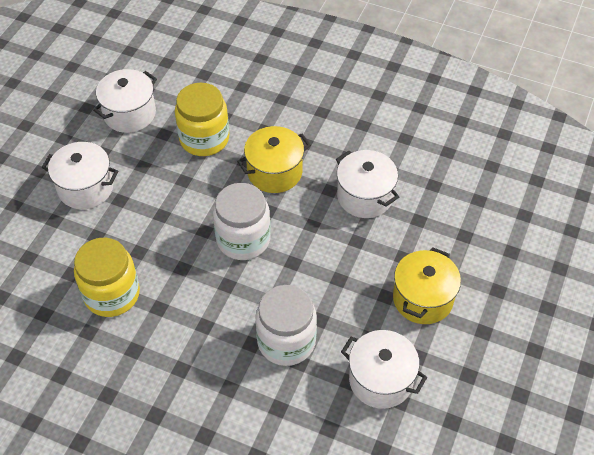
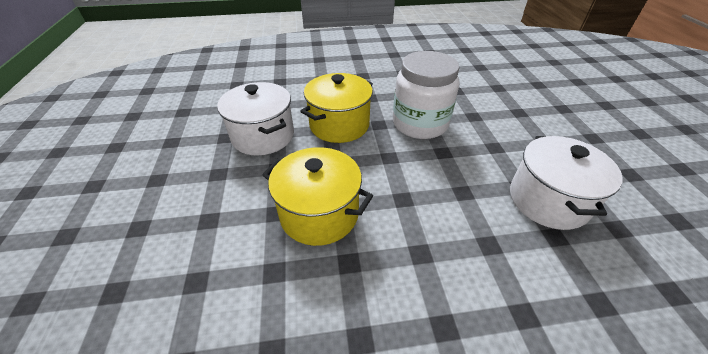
white jar: [213,183,271,260] [255,285,317,366] = 2 -> [393,51,460,139] = 1
white pot: [42,142,118,209] [93,69,157,133] [336,150,399,218] [341,330,427,409] = 4 -> [217,82,294,155] [510,136,623,230] = 2
yellow jar: [74,238,140,317] [175,83,229,156] = 2 -> none = 0

